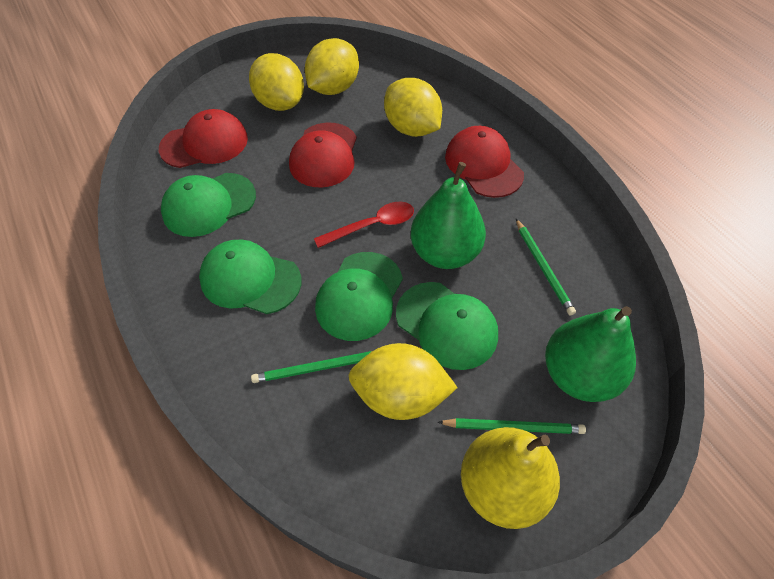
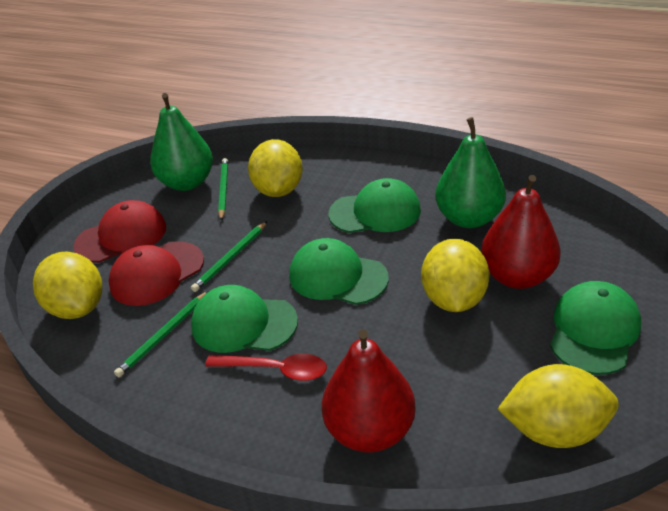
red cap: [159,109,248,168] [289,123,357,187] [445,126,524,198] = 3 -> [73,200,166,263] [108,241,204,306] = 2
red pear: none = 0 -> [322,329,416,453] [481,175,561,289] = 2
yellow pear: [461,427,560,529] = 1 -> none = 0

